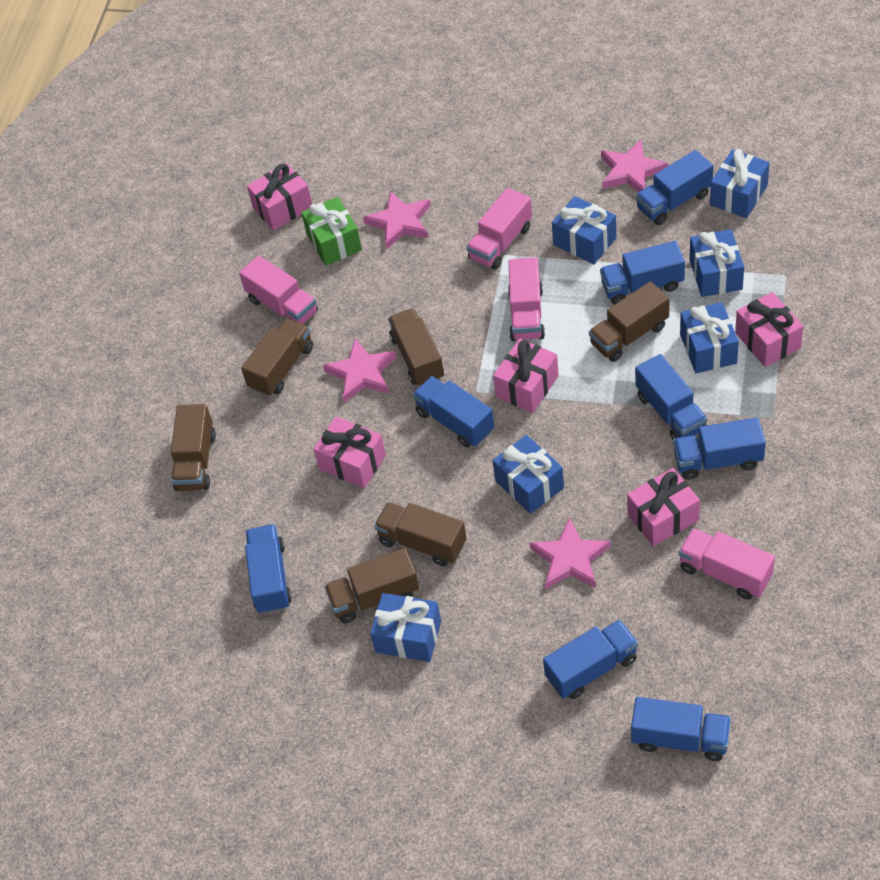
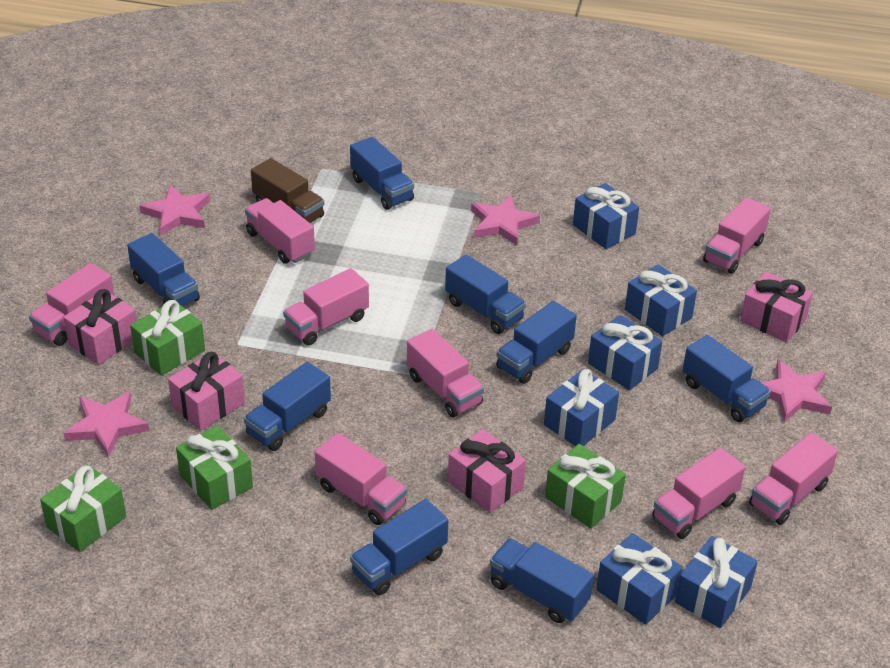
brown truck: [171,404,216,491] [241,318,313,397] [324,548,419,623] [374,502,467,566] [388,308,444,386] [589,281,670,362] = 6 -> [251,158,324,223] = 1
green gift: [301,197,362,266] = 1 -> [40,465,126,552] [130,300,205,376] [176,425,253,510] [545,444,626,529] = 4
pink gift: [247,163,312,230] [314,416,386,488] [493,339,559,413] [627,468,700,546] [735,292,803,367] = 5 -> [63,289,137,365] [168,352,245,431] [448,429,526,513] [740,272,813,343] = 4
pink truck: [239,255,318,324] [467,188,532,270] [508,258,545,341] [678,528,775,600] = 4 -> [29,263,114,346] [245,198,315,264] [283,268,369,346] [315,433,407,525] [407,329,484,417] [652,447,745,539] [703,197,771,274] [749,433,838,525] = 8

